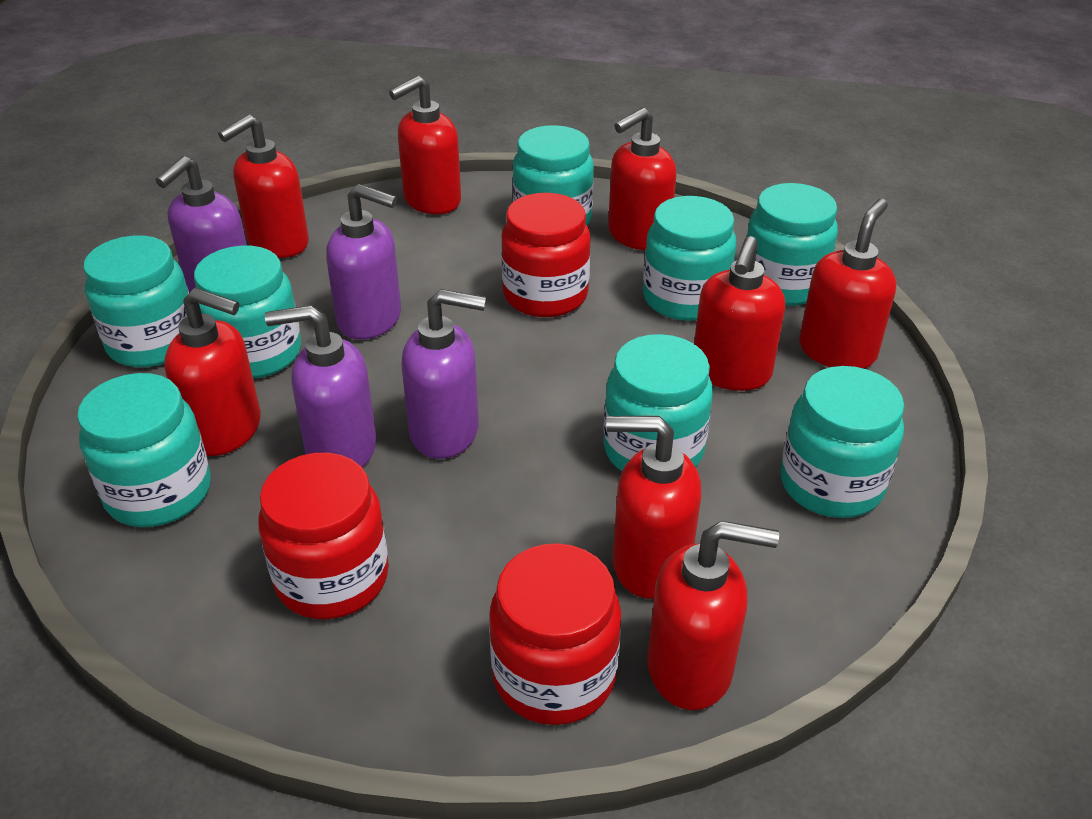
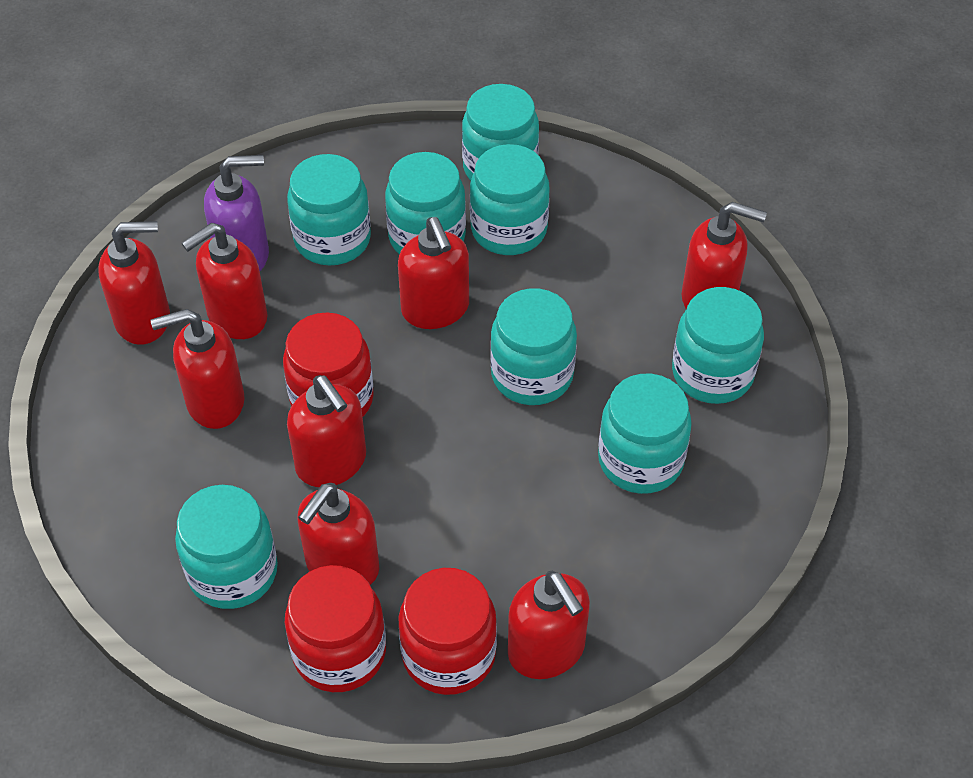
purple soap dispenser: [156,156,247,292] [265,305,376,467] [326,184,401,340] [401,289,486,459] = 4 -> [204,155,269,271] = 1

